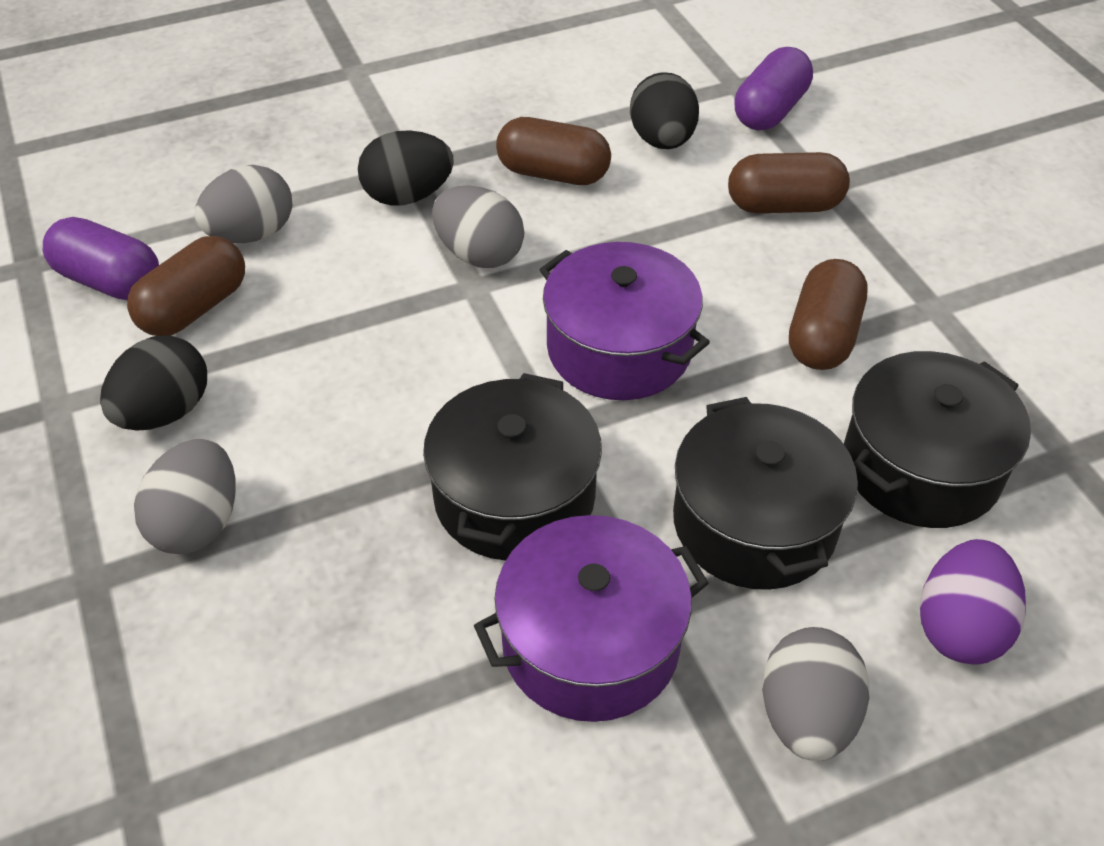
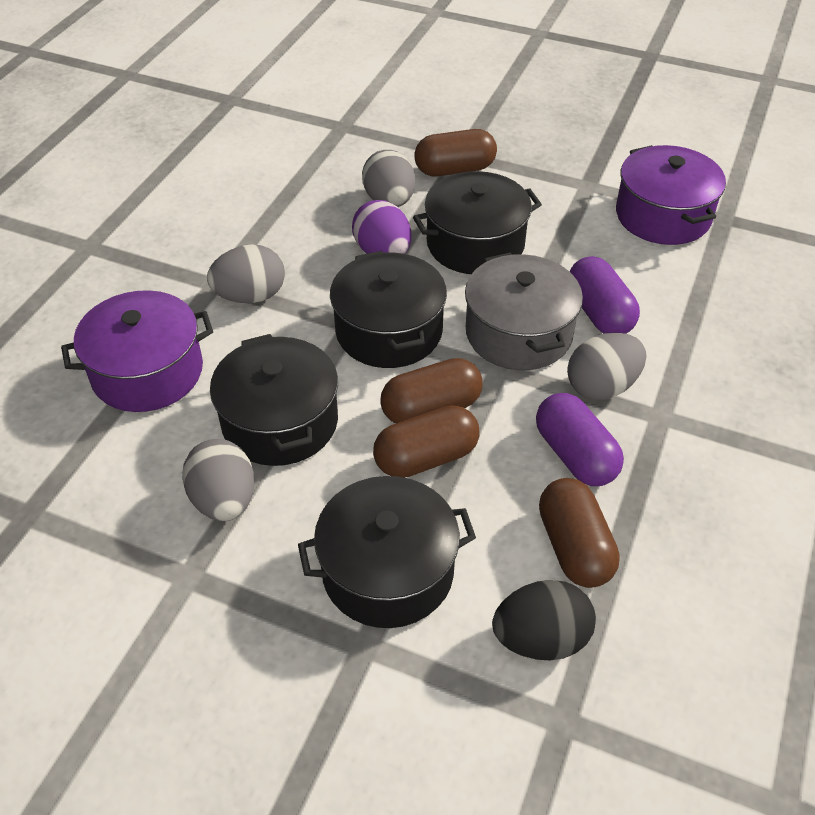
black egg: [100,335,207,431] [358,130,454,206] [630,72,699,149] = 3 -> [492,580,596,661] = 1
black pot: [423,373,602,561] [673,397,858,590] [844,351,1031,528] = 3 -> [210,334,338,466] [298,476,476,628] [330,251,447,368] [413,171,542,274] = 4
grey pot: none = 0 -> [465,253,583,370] = 1

